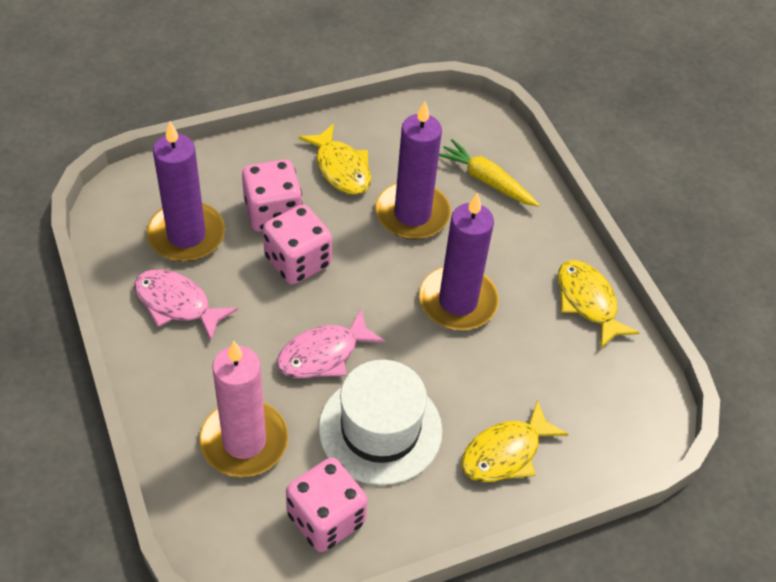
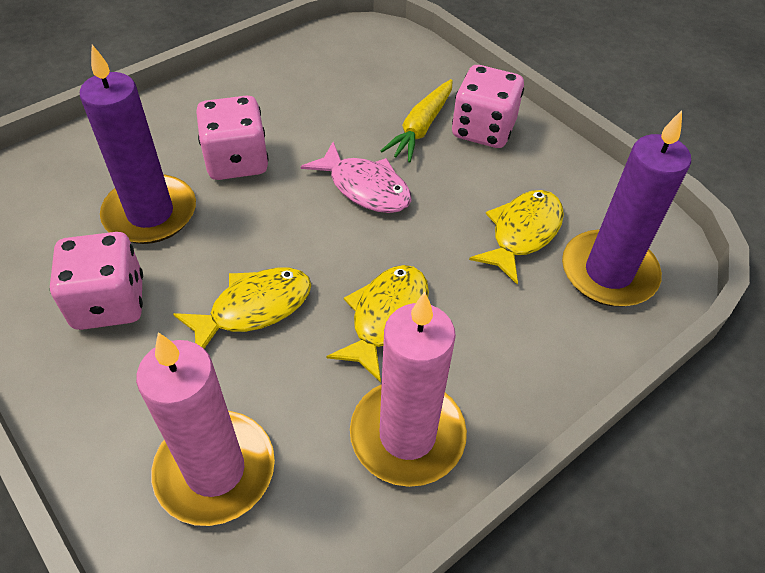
pink candle: [200,341,288,477] = 1 -> [136,332,275,526] [350,292,467,487] = 2
pink fish: [134,269,238,341] [277,308,385,378] = 2 -> [301,142,412,213] = 1
purple candle: [146,121,225,262] [376,101,451,239] [419,192,499,330] = 3 -> [80,45,196,244] [562,110,691,307] = 2
white hat: [319,360,442,485] = 1 -> none = 0

